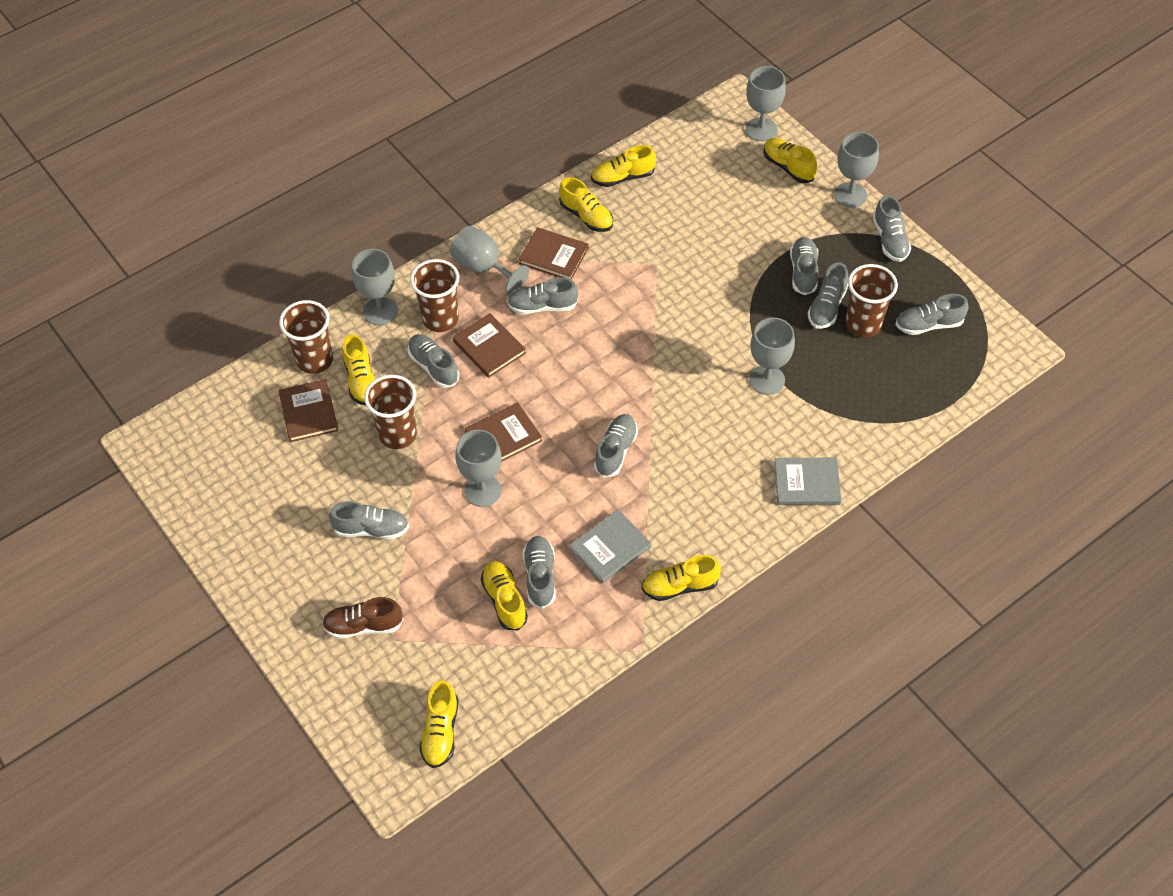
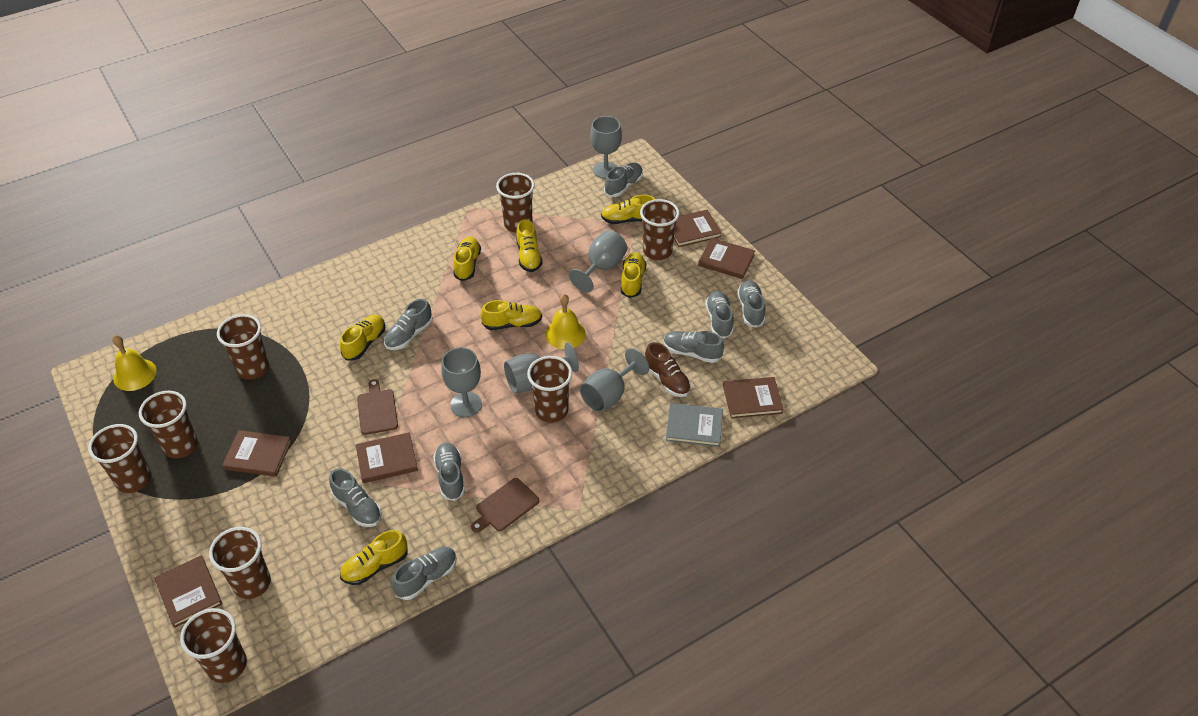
brown book: [279,379,339,442] [453,313,526,378] [465,402,542,462] [519,227,589,280] = 4 -> [154,556,222,628] [222,430,291,477] [356,432,418,483] [674,209,721,247] [698,238,755,279] [723,377,784,419] = 6
brown cup: [279,300,333,374] [364,375,417,449] [410,259,459,332] [845,264,898,338] = 4 -> [88,424,151,493] [139,391,198,459] [180,608,247,683] [209,527,271,599] [217,314,269,380] [496,173,535,233] [527,356,572,423] [640,199,680,260] = 8
brown cutting board: none = 0 -> [357,379,398,435] [471,478,539,533] = 2
grey book: [569,510,651,584] [774,458,841,505] = 2 -> [666,403,723,447] = 1
grey goblet: [352,249,398,325] [450,225,529,295] [455,430,501,507] [745,66,786,141] [749,318,795,395] [834,132,879,208] = 6 -> [442,347,482,417] [504,343,579,393] [569,230,627,292] [580,348,649,412] [590,116,622,179] = 5
grey shoe: [329,501,409,539] [408,334,459,388] [507,277,578,314] [523,536,556,609] [594,414,638,477] [790,237,818,295] [808,262,848,329] [873,195,911,262] [896,294,968,335] = 9 -> [329,468,382,527] [384,299,433,350] [392,547,457,600] [433,443,465,501] [604,163,643,197] [664,331,724,363] [705,291,734,339] [737,280,765,328] = 8
yellow bell: none = 0 -> [112,335,157,391] [545,294,586,349] = 2

